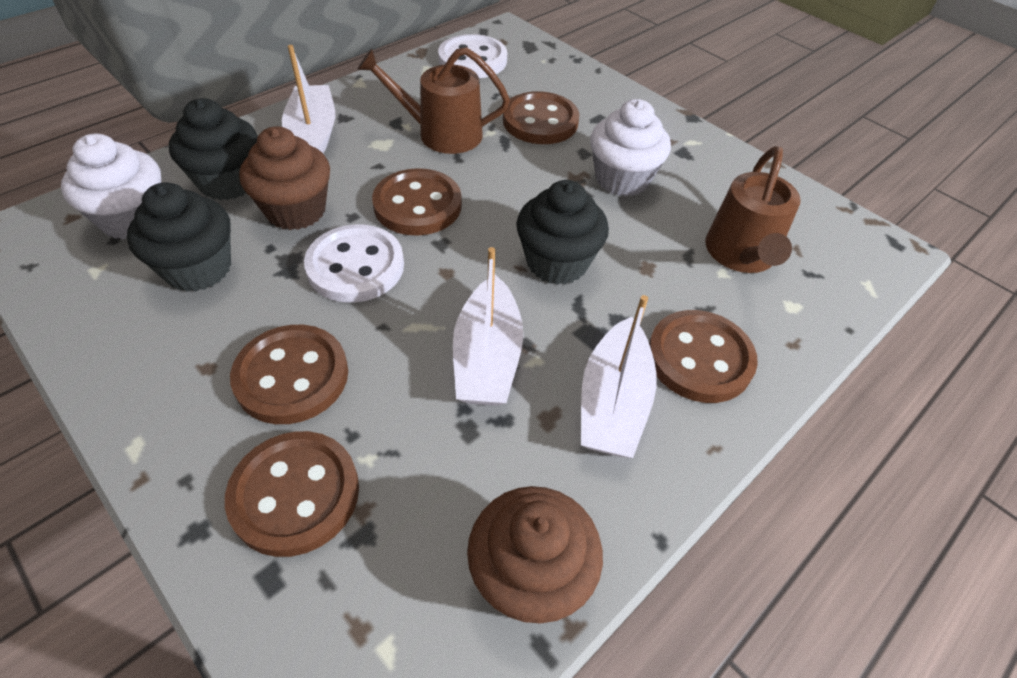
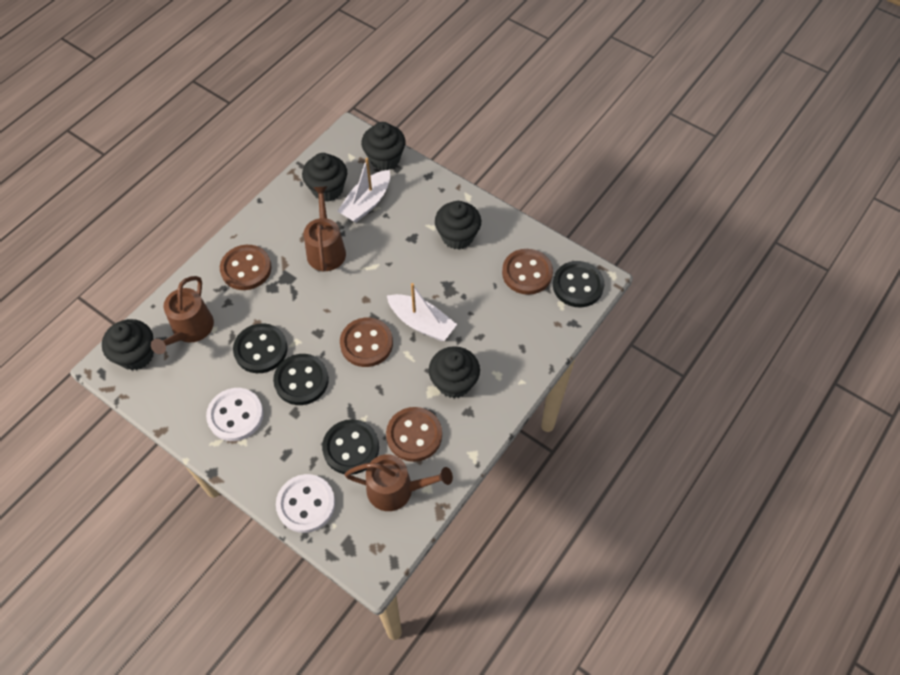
black button: none = 0 -> [233,323,288,373] [273,354,329,405] [322,419,379,475] [553,261,604,307] = 4
black cupcake: [127,183,231,292] [169,98,258,200] [516,180,609,285] = 3 -> [102,319,154,370] [302,153,347,201] [361,122,406,171] [429,346,480,398] [435,201,481,250] = 5
brown button: [225,431,359,557] [230,325,348,424] [372,168,462,236] [503,91,579,144] [649,310,758,403] = 5 -> [220,245,272,290] [340,318,393,367] [386,407,442,462] [502,249,553,295] = 4
brown cupcake: [239,126,330,230] [467,486,603,624] = 2 -> none = 0
brown watering can: [357,47,510,154] [705,146,801,273] = 2 -> [151,276,214,354] [304,186,346,272] [345,454,453,511] = 3
white boat: [282,45,335,154] [453,247,524,406] [581,295,657,458] = 3 -> [337,158,390,223] [387,283,457,341] = 2
white cupcake: [61,133,161,240] [590,99,671,196] = 2 -> none = 0

